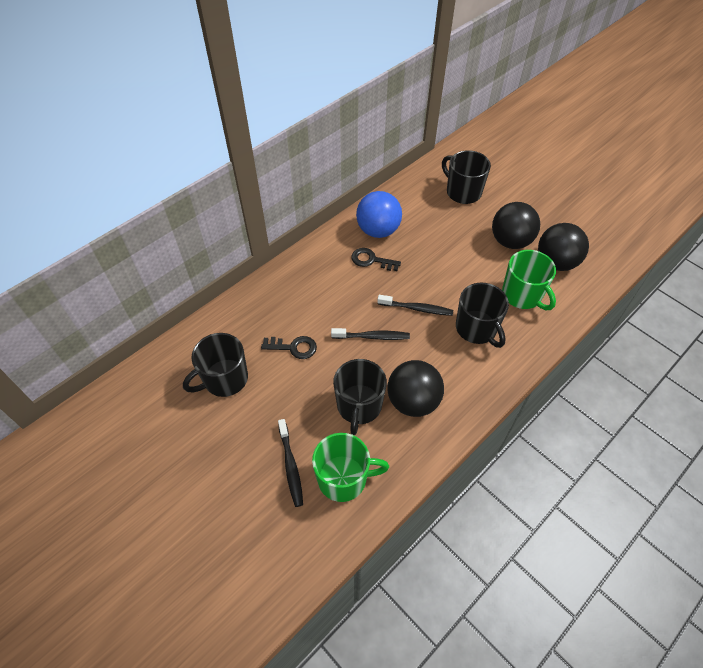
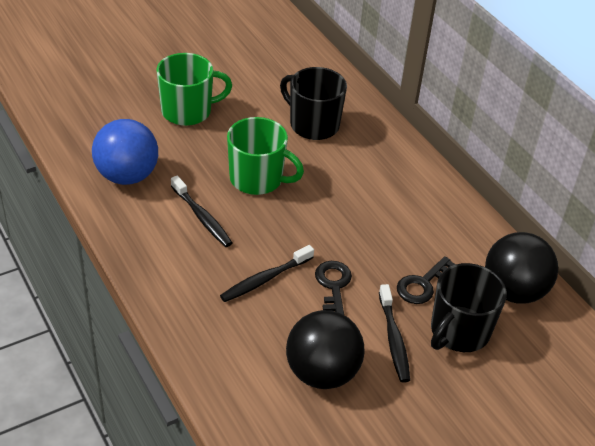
black ball: [387,360,444,417] [492,202,540,249] [538,223,589,271] = 3 -> [286,310,364,389] [485,232,558,304] = 2
black mug: [183,333,248,397] [333,359,387,435] [442,150,491,204] [456,283,509,348] = 4 -> [280,67,347,140] [431,263,507,352] = 2

